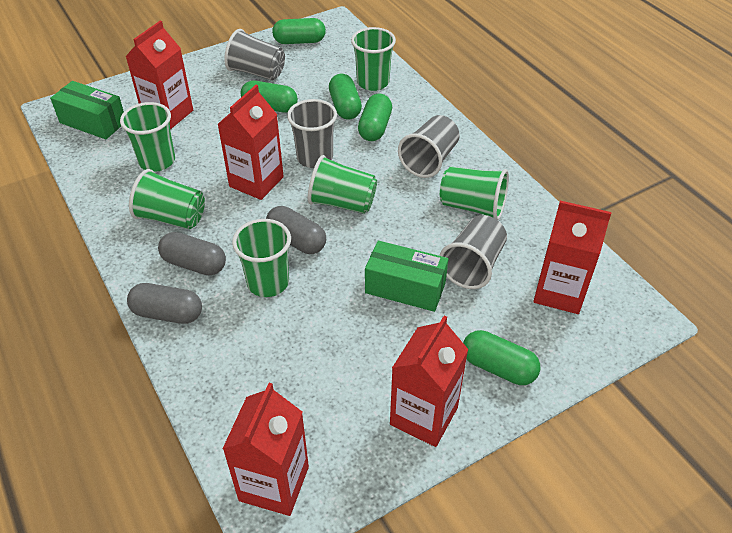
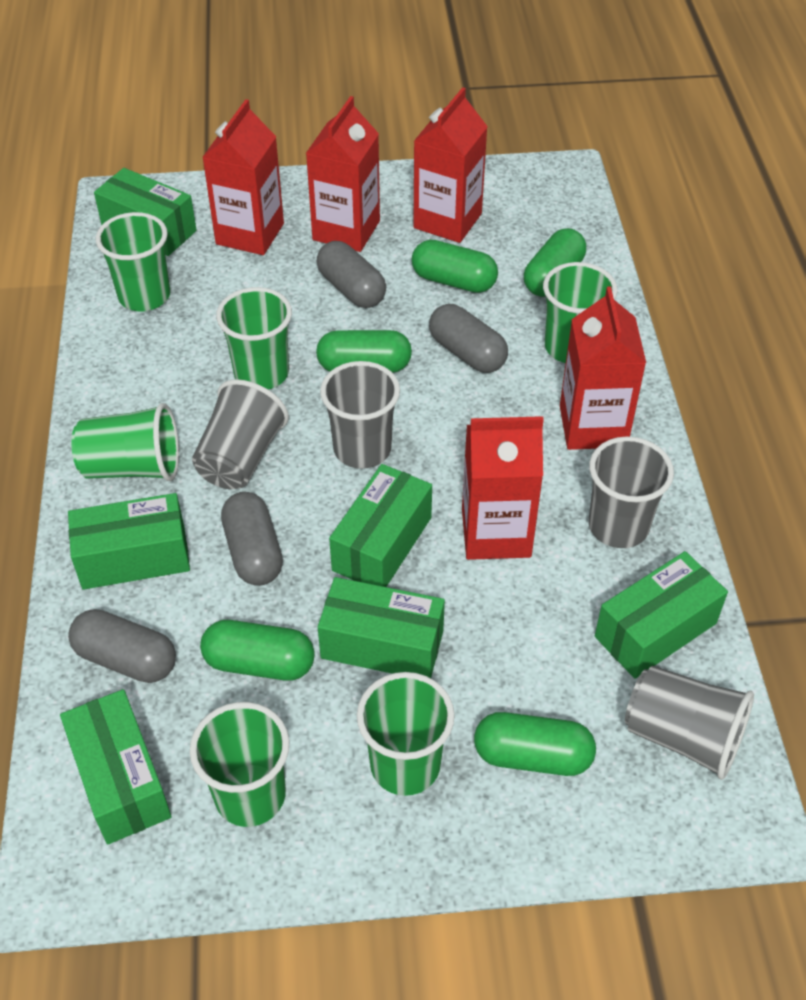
green box: [50,81,124,139] [365,241,448,312] = 2 -> [60,689,172,844] [68,493,190,590] [94,168,197,256] [318,577,445,678] [329,464,432,587] [595,551,728,679] = 6
grey capsule: [127,283,202,324] [158,232,226,275] [266,206,326,254] = 3 -> [68,609,176,683] [221,492,283,586] [317,241,386,308] [429,304,508,373] = 4

